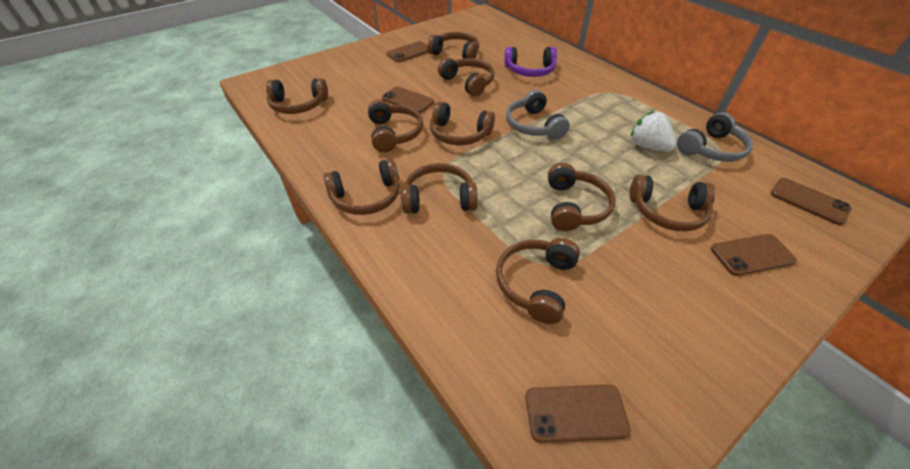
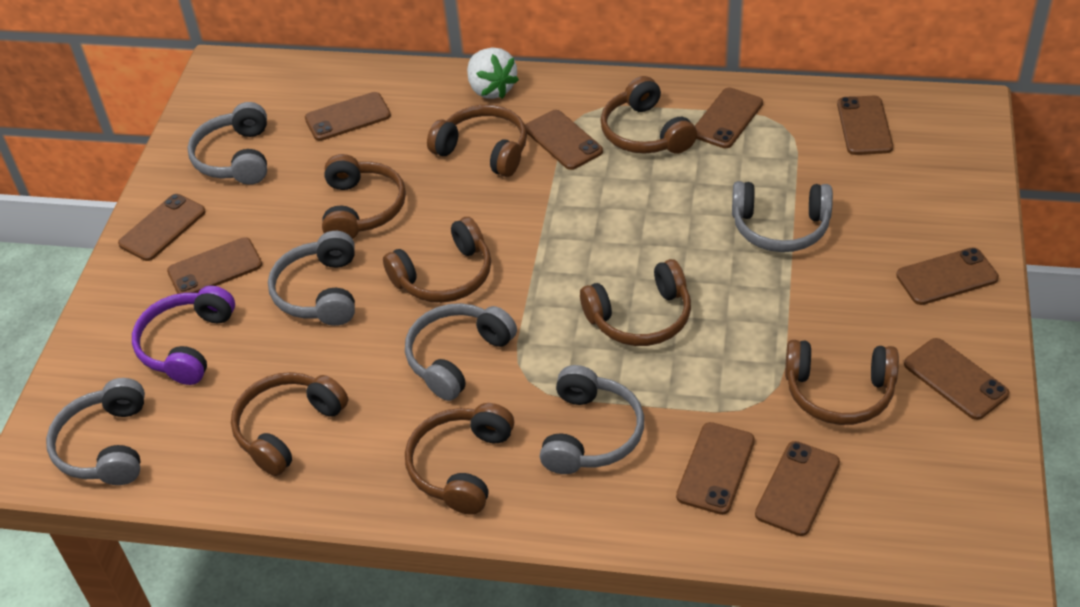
brown headphones: [266,78,328,114] [323,158,400,215] [368,100,423,152] [401,163,478,214] [427,32,479,59] [430,101,495,145] [438,57,495,96] [496,238,580,324] [548,163,615,231] [630,175,716,231] = 10 -> [231,372,348,476] [322,154,406,239] [383,217,491,303] [405,403,514,515] [427,105,527,177] [580,259,691,346] [601,76,697,154] [785,340,899,425] = 8
brown phone: [382,86,434,113] [387,41,428,62] [525,385,631,443] [711,234,797,276] [771,178,852,225] = 5 -> [118,194,206,261] [167,237,262,294] [305,92,391,141] [525,110,603,170] [676,422,755,515] [695,88,763,148] [755,441,840,536] [837,96,893,155] [896,247,999,305] [904,338,1009,420] = 10
grey headphones: [506,90,570,139] [677,112,753,162] = 2 -> [46,378,145,485] [187,102,267,185] [268,231,355,326] [405,303,517,401] [540,365,644,474] [732,181,833,252] = 6

